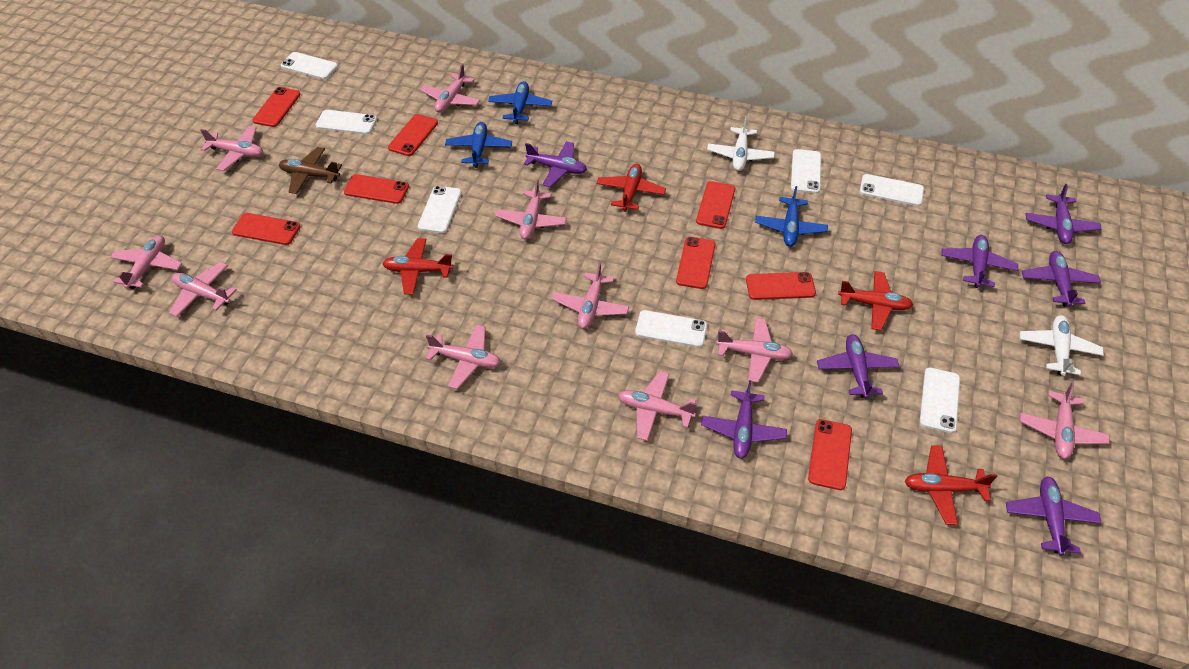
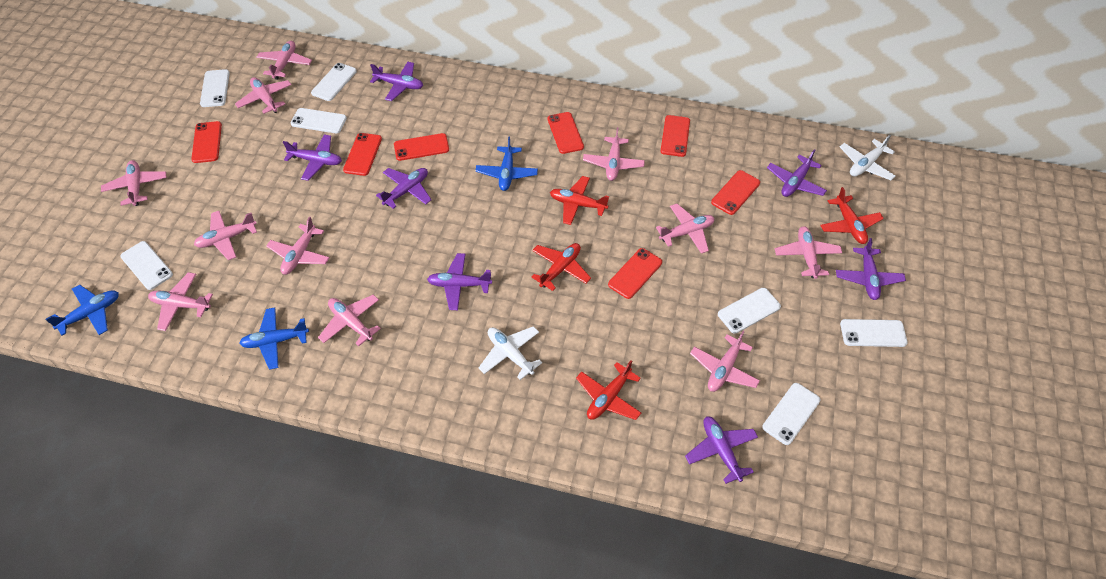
brown plane: [279,147,342,194] = 1 -> none = 0
pink plane: [110,235,183,289] [169,262,237,317] [201,126,263,171] [420,64,480,113] [426,324,501,389] [495,179,567,240] [552,262,629,329] [618,371,697,441] [716,318,793,383] [1020,382,1110,459] = 10 -> [101,160,167,206] [148,272,213,331] [194,211,257,260] [235,77,292,114] [256,41,312,80] [266,216,330,275] [318,295,381,346] [583,127,645,181] [656,204,714,254] [690,331,760,392] [775,226,842,279] = 11
red phone: [232,213,301,245] [252,87,301,127] [344,174,409,204] [388,114,438,156] [676,237,716,289] [696,181,735,229] [746,272,816,300] [808,419,852,490] = 8 -> [191,121,222,163] [343,133,382,176] [394,133,449,161] [548,112,584,154] [608,248,662,299] [661,115,690,157] [711,170,760,215] = 7

